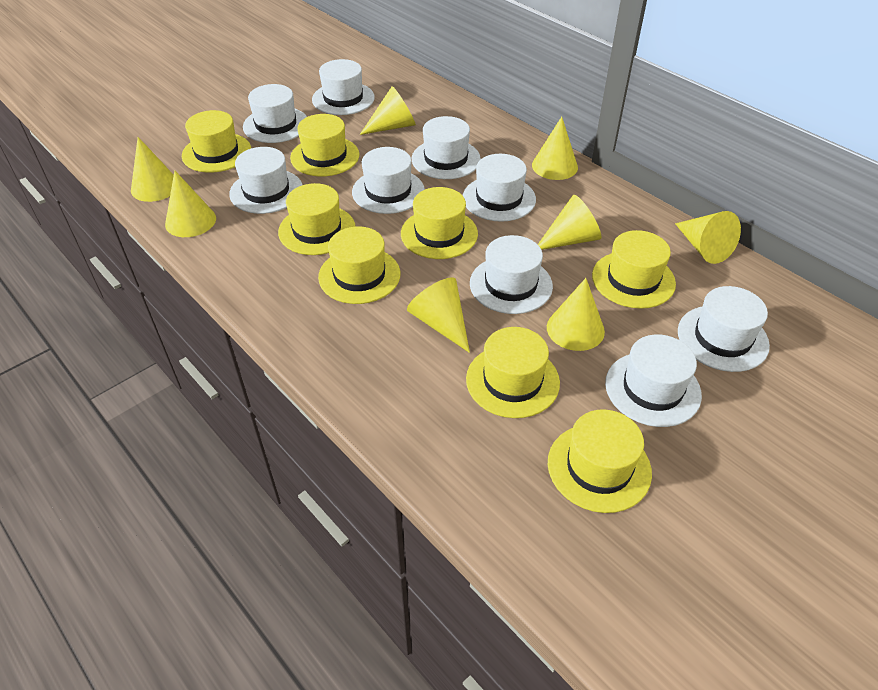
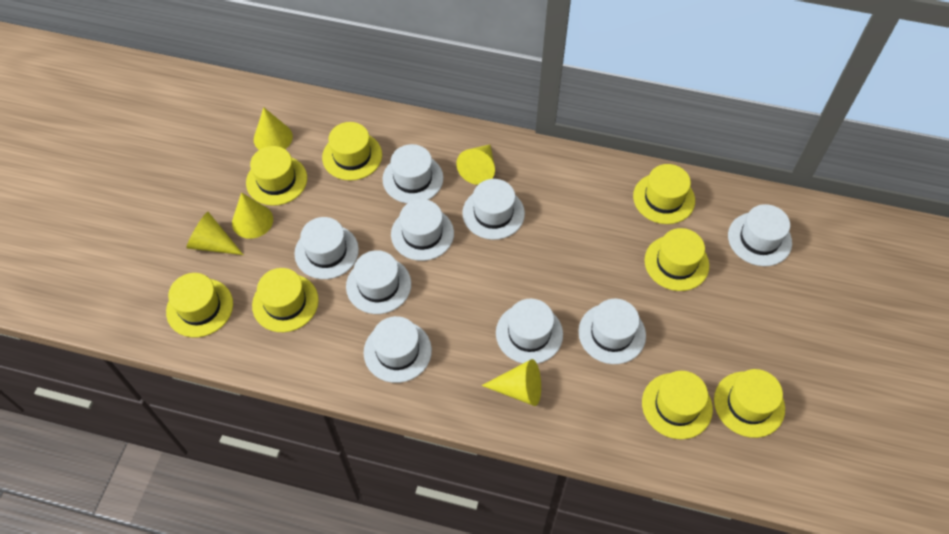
yellow cone: [131,137,174,202] [165,171,216,237] [360,86,416,135] [407,277,470,353] [532,117,578,180] [538,195,601,250] [547,278,605,351] [675,211,741,264] = 8 -> [186,212,243,255] [232,192,273,239] [254,107,293,150] [456,144,495,185] [481,359,541,406] = 5

